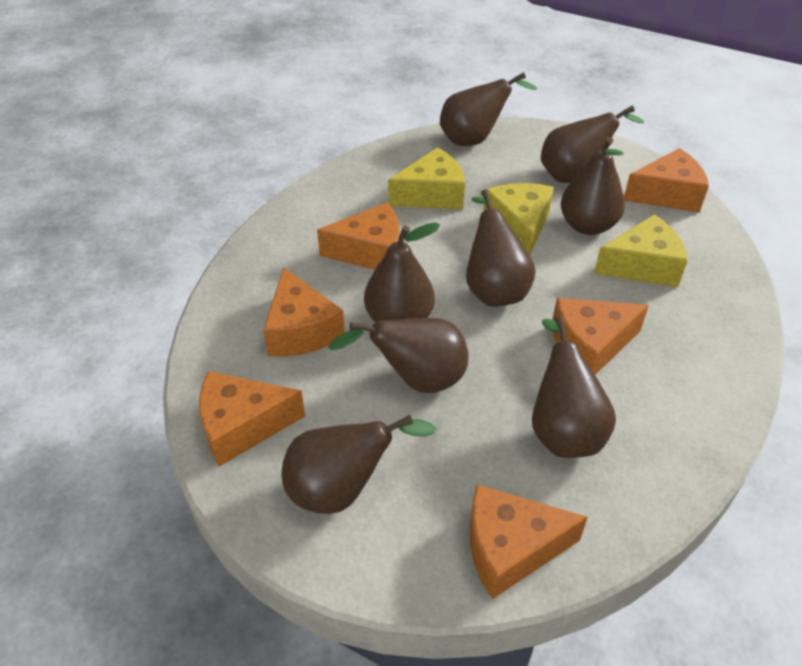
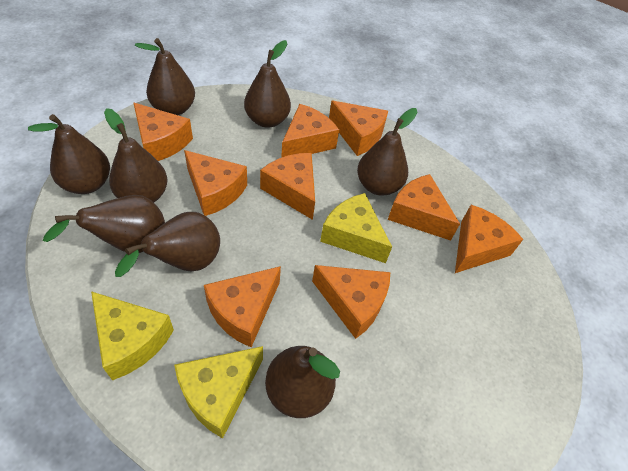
orange cheese: [199,371,305,467] [263,268,345,357] [317,203,400,270] [470,484,588,599] [552,298,649,375] [624,148,709,213] = 6 -> [133,102,193,161] [184,150,247,216] [204,266,281,347] [260,153,315,220] [281,104,339,158] [312,265,390,339] [329,101,388,156] [388,174,460,241] [455,205,523,273] = 9

